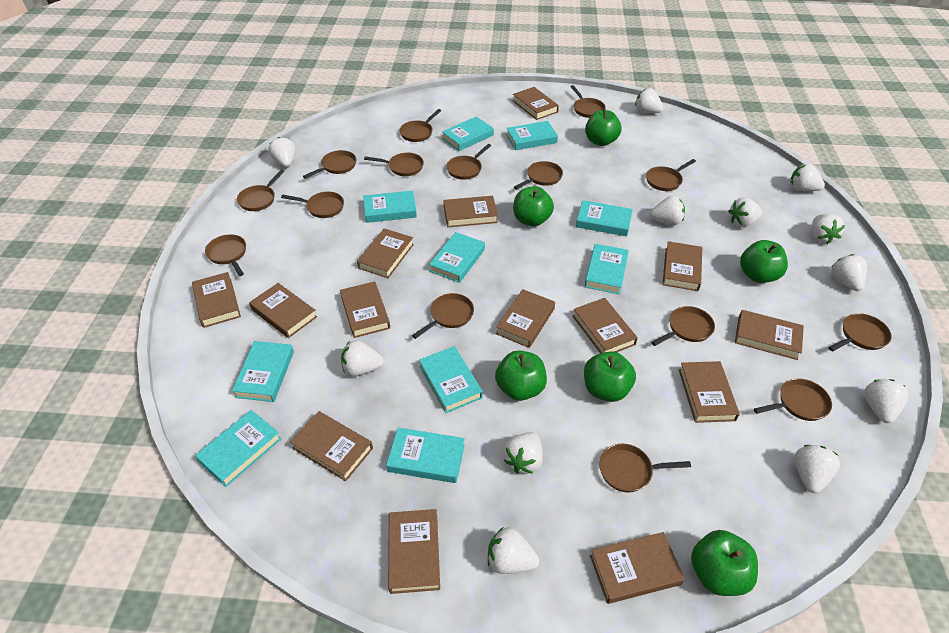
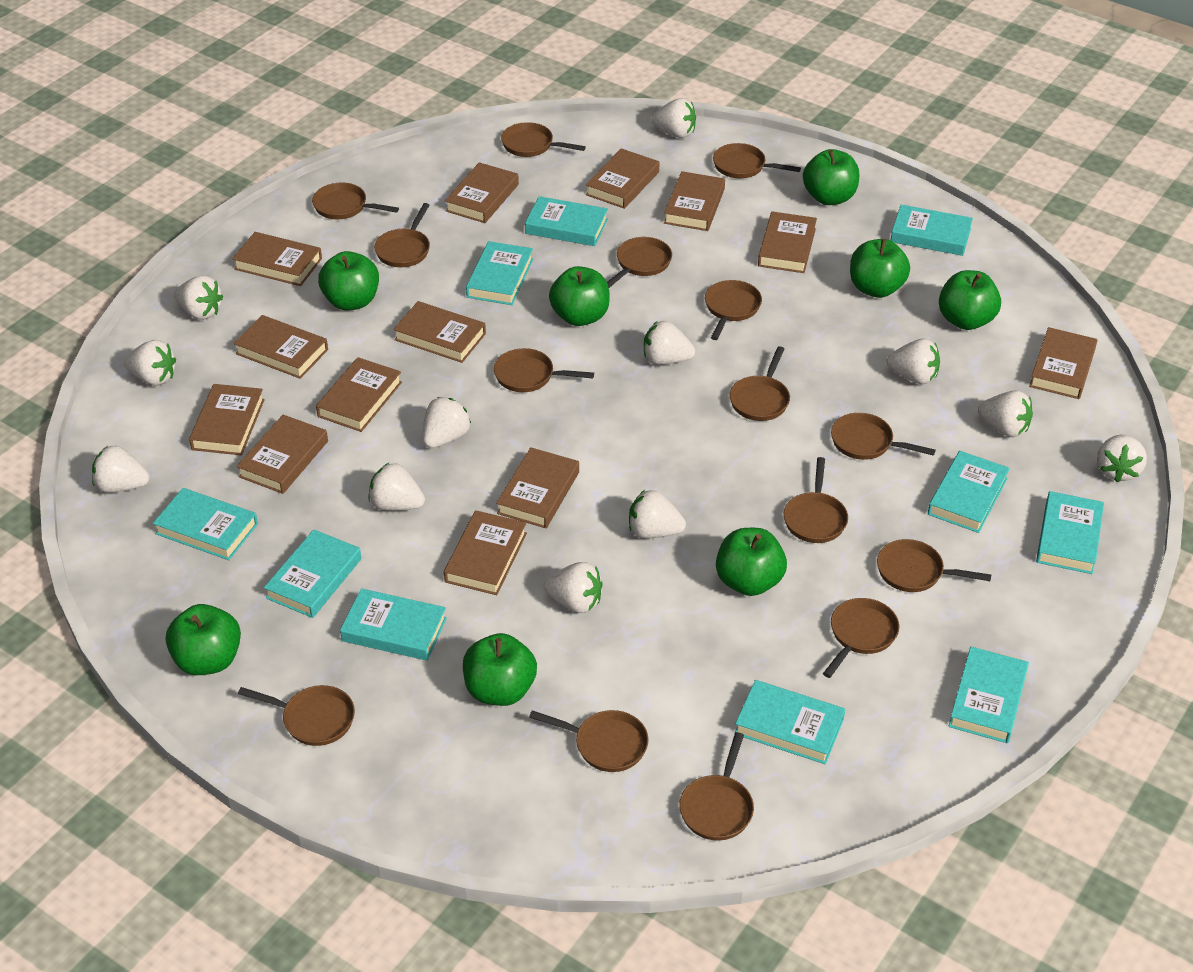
brown book: [192,272,241,328] [249,283,317,338] [290,411,373,481] [340,281,390,338] [357,228,414,278] [388,509,440,594] [443,196,498,227] [496,289,555,348] [513,87,559,120] [573,298,638,354] [590,532,685,604] [662,241,702,291] [679,361,740,423] [735,310,804,360] = 14 -> [189,384,265,455] [232,232,322,286] [234,315,328,379] [237,415,328,494] [316,357,402,432] [393,301,486,363] [444,510,527,595] [445,162,519,223] [496,447,579,528] [586,148,659,209] [664,171,725,231] [758,211,817,273] [1029,327,1097,399] = 13
green apple: [495,351,547,401] [513,186,554,226] [584,351,636,402] [585,109,622,146] [691,530,758,596] [740,240,788,283] = 6 -> [166,604,241,675] [318,251,379,310] [463,633,537,706] [549,266,610,326] [716,528,787,596] [803,149,859,205] [850,239,910,298] [939,270,1001,330] = 8

